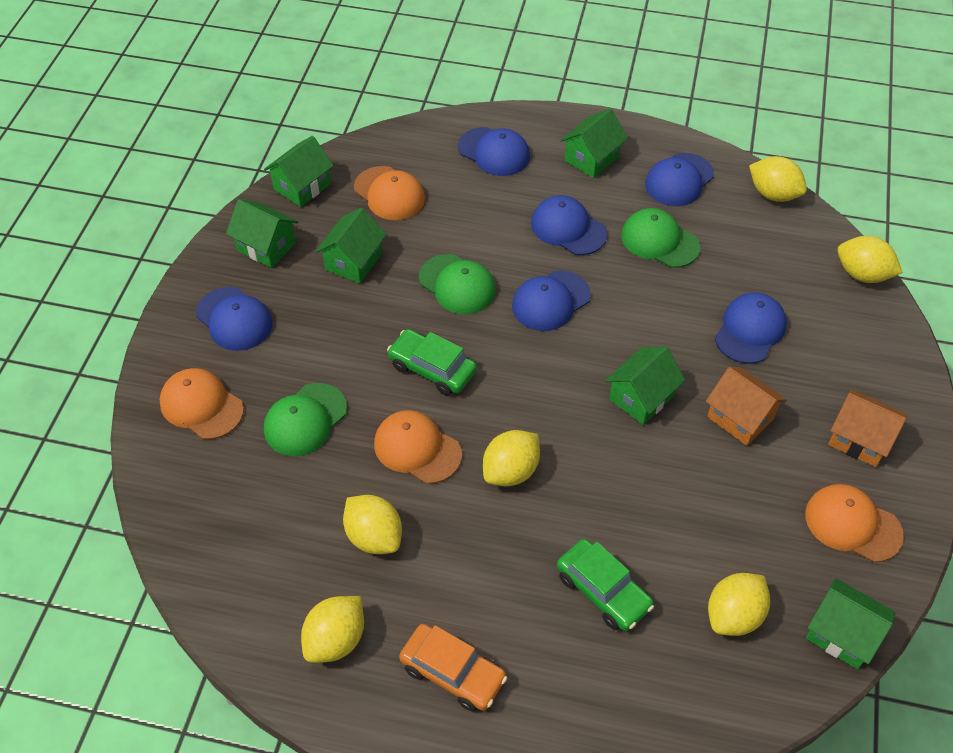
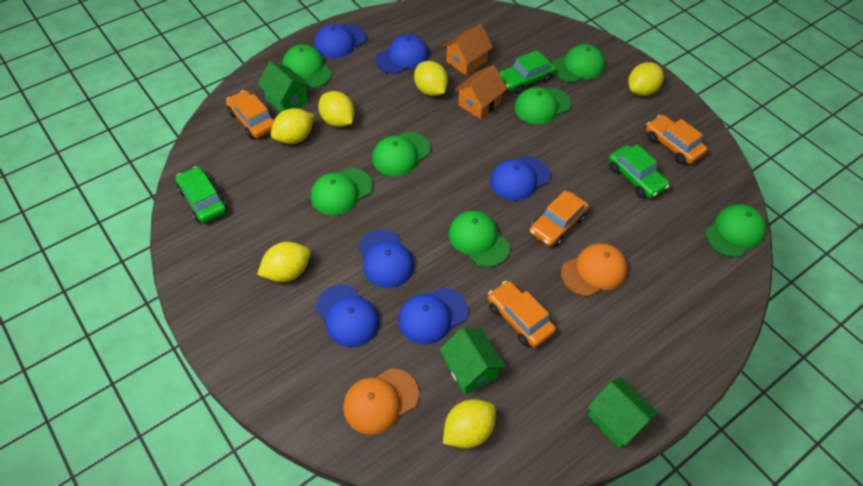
green cap: [264,383,347,456] [419,254,496,314] [621,208,700,268] = 3 -> [282,44,332,88] [311,168,373,215] [372,132,430,176] [449,211,510,267] [514,87,571,124] [552,44,605,83] [705,204,766,257] = 7
green car: [387,329,477,396] [557,539,654,631] = 2 -> [176,166,227,223] [499,50,555,94] [609,144,669,198] = 3
green house: [226,199,298,268] [264,136,334,207] [316,208,387,283] [560,108,628,178] [605,346,685,425] [806,578,896,669] = 6 -> [257,61,310,112] [439,328,506,394] [587,377,659,448] = 3
orange cap: [159,368,244,440] [354,166,425,220] [374,410,462,484] [805,484,904,562] = 4 -> [343,368,419,435] [561,243,627,297] = 2
orange car: [399,624,507,712] = 1 -> [226,90,275,139] [488,281,556,348] [530,190,589,247] [646,115,707,164] = 4

